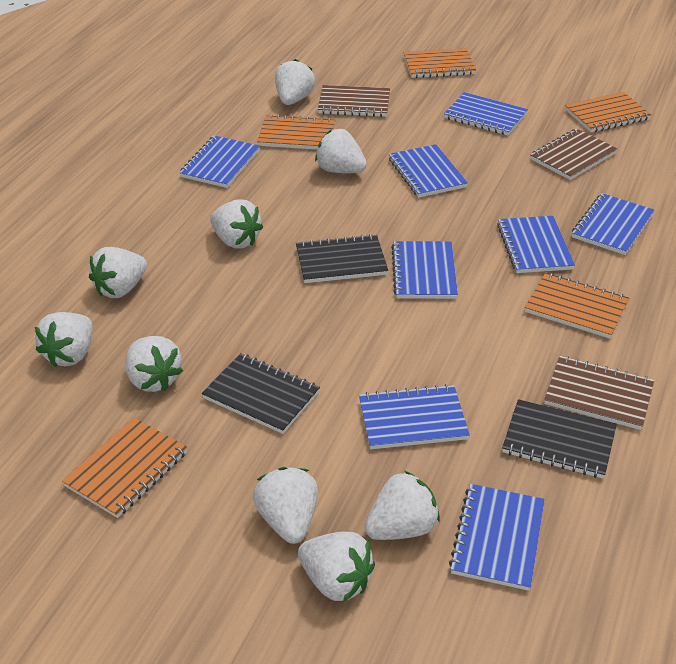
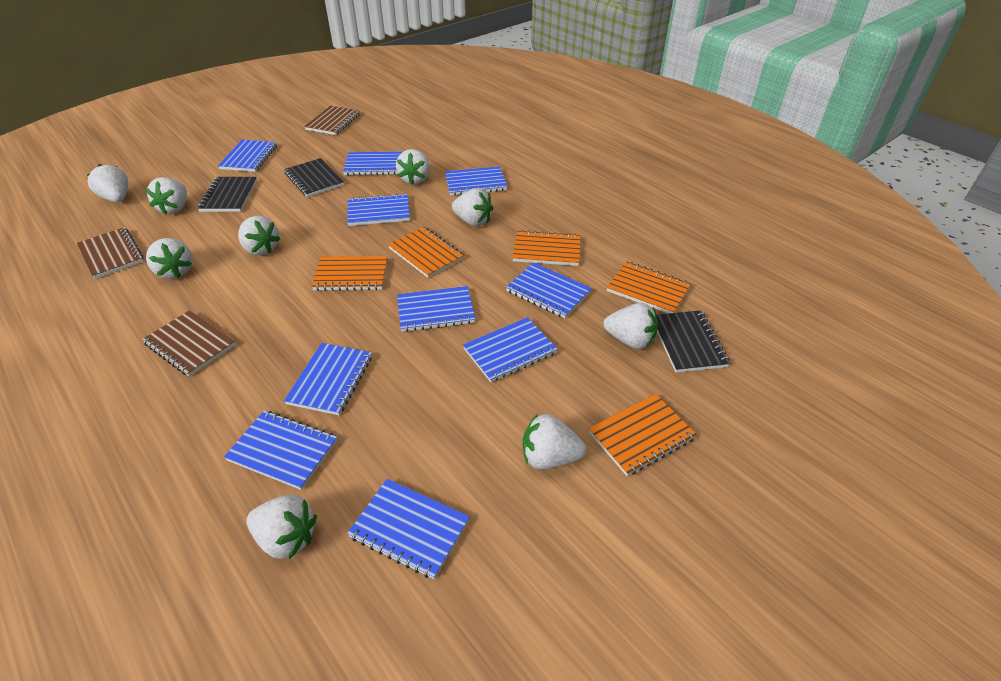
blue notebook: [179,135,260,188] [359,384,470,449] [389,144,468,198] [391,241,458,299] [444,92,528,135] [449,484,545,591] [497,216,575,273] [572,193,654,255] = 8 -> [218,140,277,172] [224,410,337,490] [284,343,372,415] [343,151,402,176] [347,193,410,226] [347,479,470,579] [397,286,475,332] [445,166,507,196] [463,317,557,382] [506,262,592,318] = 10

